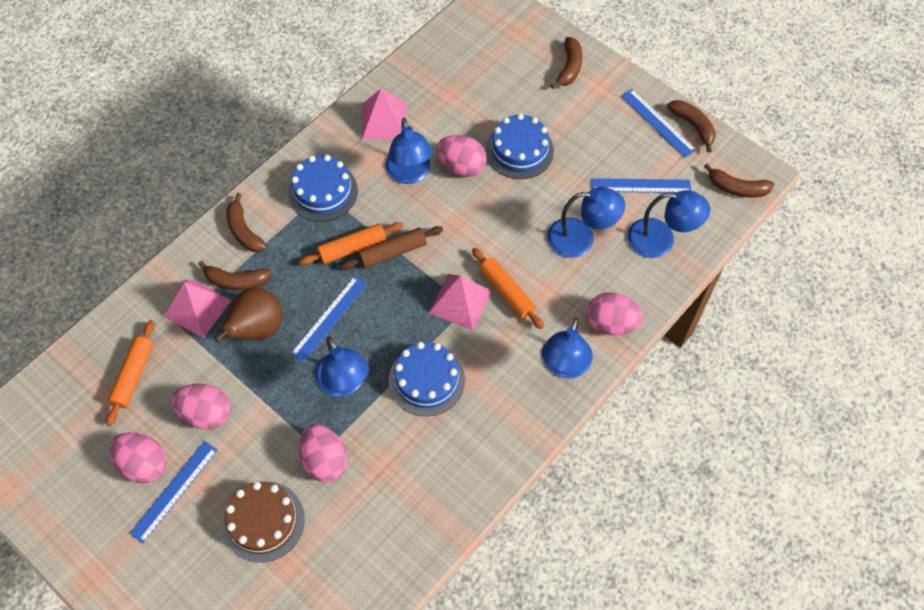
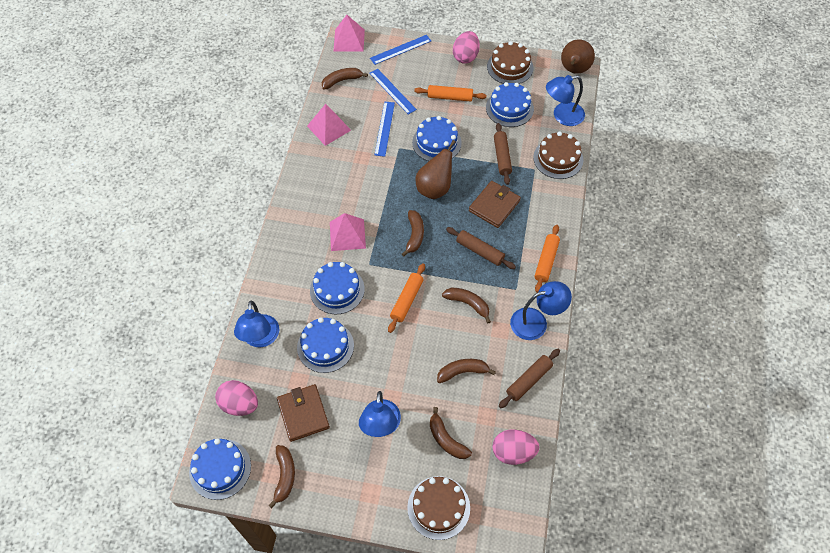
blue cake: [288,155,358,222] [389,342,465,416] [486,113,554,179] = 3 -> [189,438,251,500] [297,318,354,373] [310,262,365,314] [412,116,462,161] [486,82,534,127] = 5
blue lamp: [315,336,369,397] [386,118,432,184] [542,317,593,379] [547,187,625,258] [627,190,710,258] = 5 -> [234,301,279,347] [359,391,401,437] [510,281,572,340] [546,75,585,126] = 4
blue ruler: [129,441,218,544] [290,276,367,363] [591,178,691,193] [621,89,696,158] = 4 -> [369,69,417,115] [370,35,431,65] [374,102,395,157] = 3
brown banana: [198,261,272,290] [226,193,267,252] [551,37,582,89] [667,100,716,152] [704,163,774,197] = 5 -> [268,445,295,508] [322,68,368,90] [402,210,424,256] [430,407,472,459] [437,359,496,383] [442,288,491,323] = 6
brown cake: [222,482,305,563] = 1 -> [407,476,470,540] [487,41,533,84] [533,132,583,179] = 3
brown pear: [214,288,282,342] = 1 -> [415,140,456,199] [561,39,595,74] = 2
brown rolling pin: [341,226,443,270] = 1 -> [446,227,516,269] [494,123,512,185] [499,349,560,408] = 3
brown wallet: none = 0 -> [277,384,330,442] [469,181,521,228] = 2
pink egg: [109,433,167,483] [171,384,231,430] [299,424,348,482] [436,135,487,177] [587,292,644,335] = 5 -> [215,380,258,416] [453,31,480,64] [492,430,539,465] = 3

